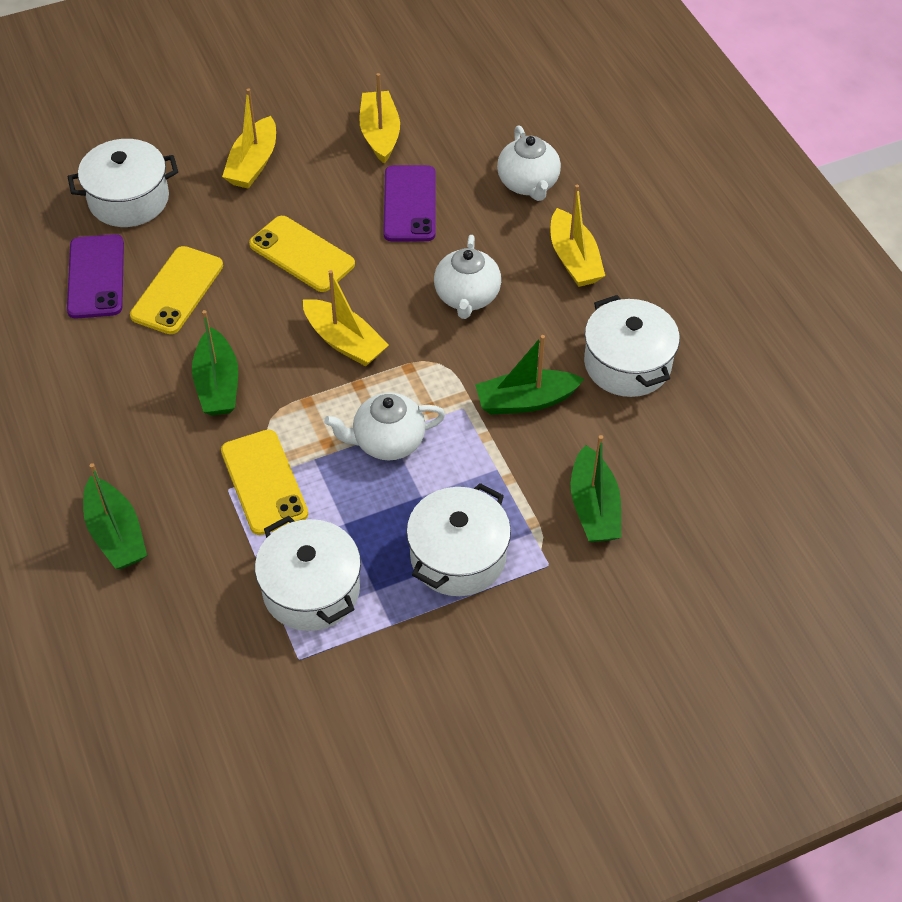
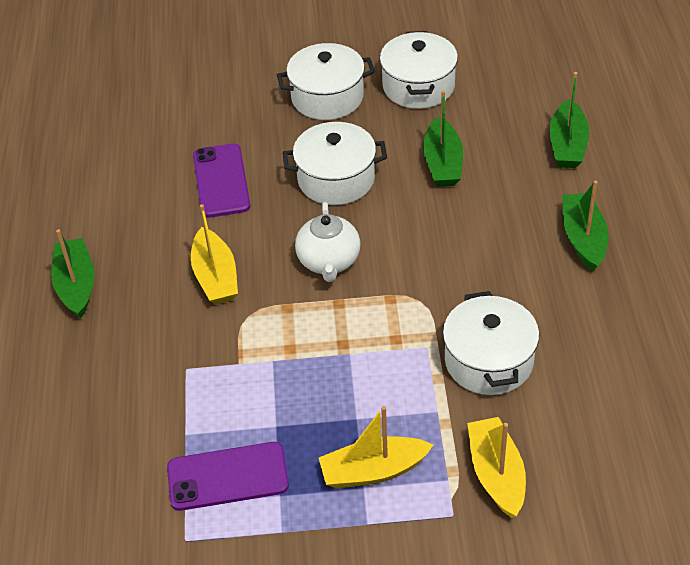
white teapot: [324,393,445,460] [434,235,501,319] [497,125,561,201] = 3 -> [295,202,360,282] = 1
yellow boat: [222,88,276,189] [303,270,389,366] [359,73,400,164] [551,185,605,287] = 4 -> [191,204,238,305] [319,406,433,489] [467,417,526,518] = 3
yellow phone: [130,246,223,334] [221,430,308,535] [249,216,355,292] = 3 -> none = 0

